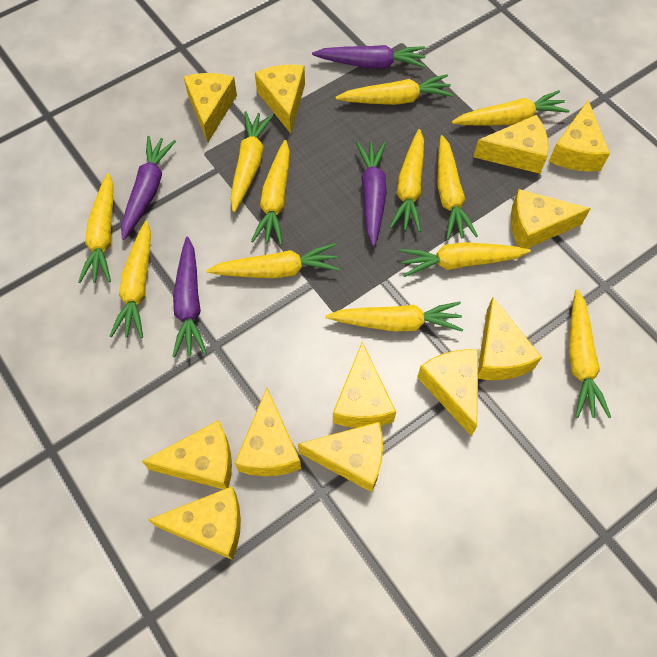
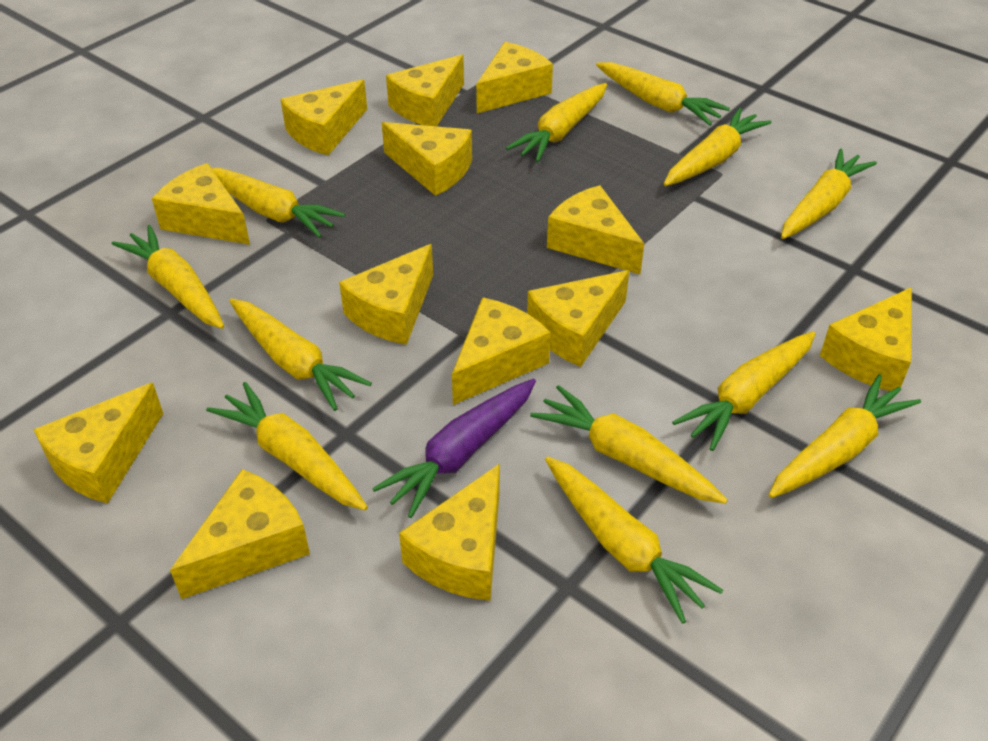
purple carrot: [121,136,176,240] [172,237,207,358] [312,45,426,69] [356,141,387,247] = 4 -> [372,379,536,518] = 1
yellow cheese: [142,420,232,489] [148,486,241,560] [184,73,237,142] [235,388,301,476] [255,65,305,134] [298,422,383,492] [333,342,396,428] [417,349,478,436] [473,115,549,174] [478,297,542,380] [511,189,591,249] [549,100,610,172] = 12 -> [33,383,163,504] [152,163,250,245] [170,469,310,599] [281,79,367,155] [339,244,433,345] [382,122,472,196] [386,55,464,126] [399,464,500,601] [452,297,551,405] [476,42,553,113] [527,270,629,367] [547,185,644,274] [820,287,912,393] = 13

